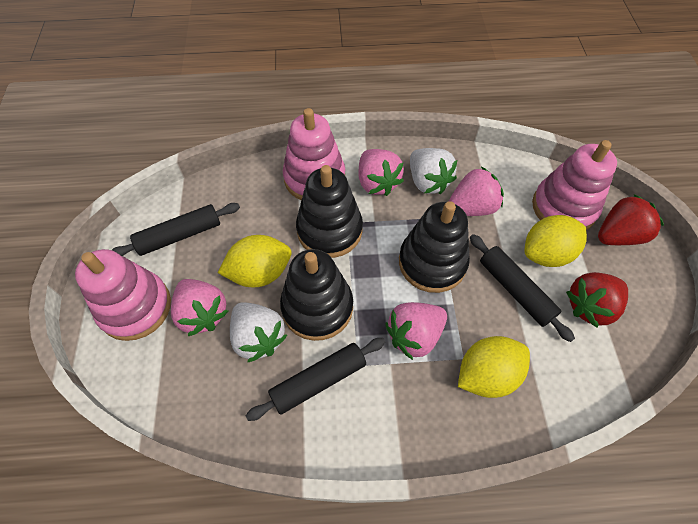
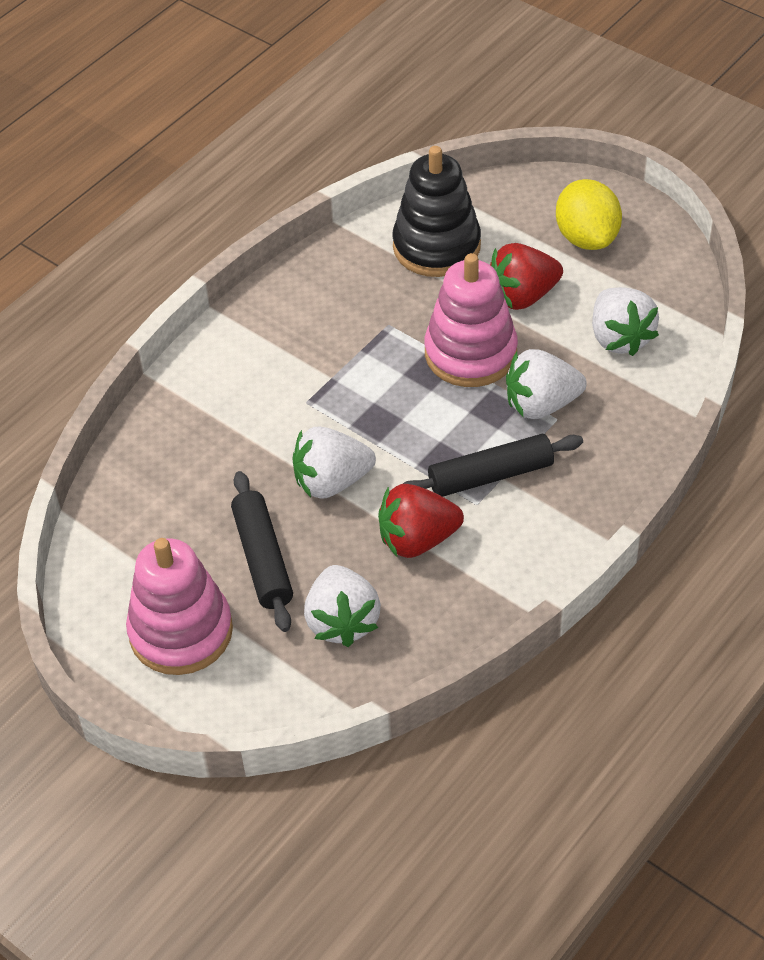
black rolling pin: [112,203,240,256] [246,338,385,421] [470,234,575,342] = 3 -> [231,471,293,632] [403,434,583,497] = 2
black stacking toy: [280,249,353,341] [296,165,363,258] [399,201,470,293] = 3 -> [392,146,481,277] = 1
pink stacking toy: [75,249,171,341] [283,108,345,200] [532,140,617,230] = 3 -> [126,538,233,675] [424,253,518,387] = 2
pink strawberry: [171,279,228,336] [359,149,404,196] [385,302,447,360] [448,167,504,216] = 4 -> none = 0
white strawberry: [230,302,287,363] [410,148,457,194] = 2 -> [293,427,376,499] [304,565,381,647] [506,349,587,419] [592,287,659,356] = 4
yellow lemon: [218,235,291,287] [458,336,530,398] [525,215,587,267] = 3 -> [556,179,622,250] = 1

